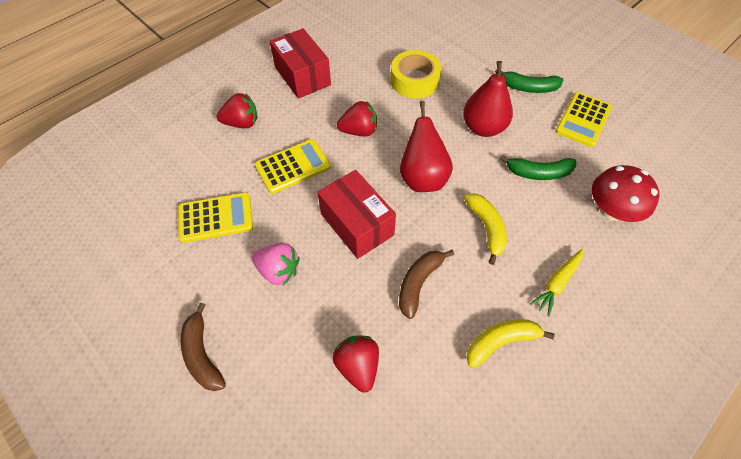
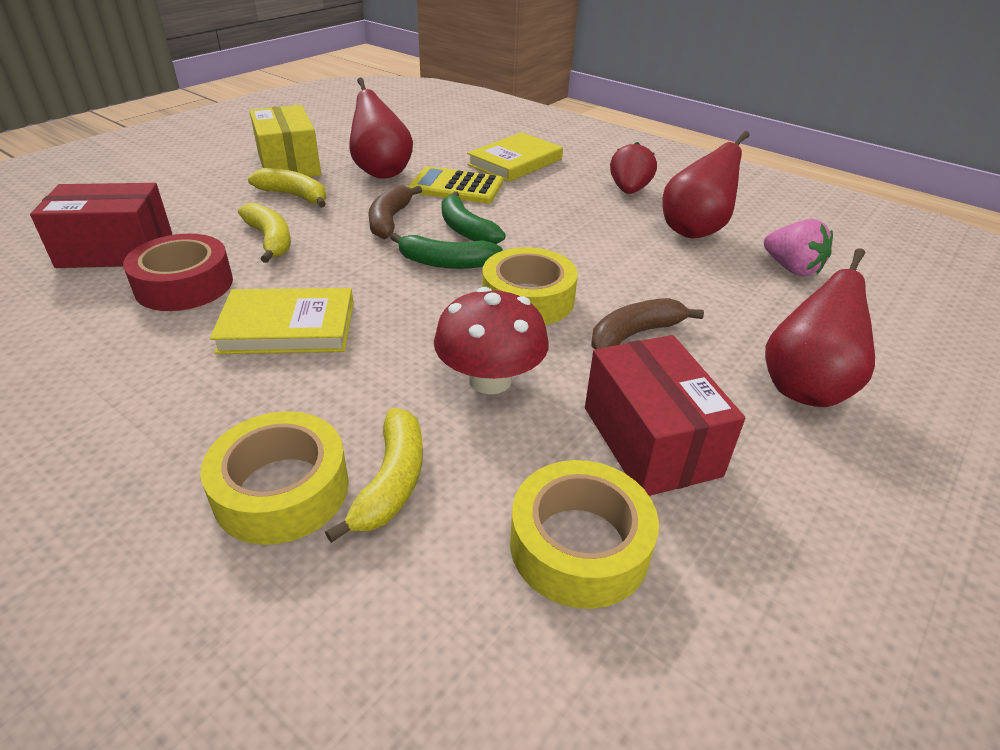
red pear: [400,101,453,192] [463,61,513,137] = 2 -> [349,78,413,179] [662,131,750,238] [765,248,875,407] = 3
red strawberry: [217,93,258,128] [333,336,379,393] [337,101,377,137] = 3 -> [610,142,657,194] = 1
red tape: none = 0 -> [123,234,233,311] = 1
yellow banana: [464,193,507,265] [466,319,555,368] = 2 -> [238,202,291,263] [248,168,327,208] [325,408,423,543] = 3
yellow book: none = 0 -> [210,288,353,354] [467,132,563,182] = 2
yellow box: none = 0 -> [249,105,321,177] = 1
yellow calculator: [178,192,253,243] [255,139,331,194] [555,92,612,147] = 3 -> [408,166,503,204] = 1
yellow carrot: [530,249,583,317] = 1 -> none = 0
yellow tape: [391,50,442,98] = 1 -> [200,411,349,545] [482,247,578,325] [510,460,659,609] = 3

